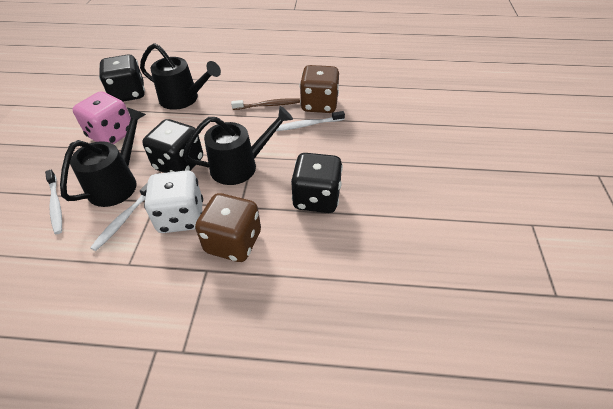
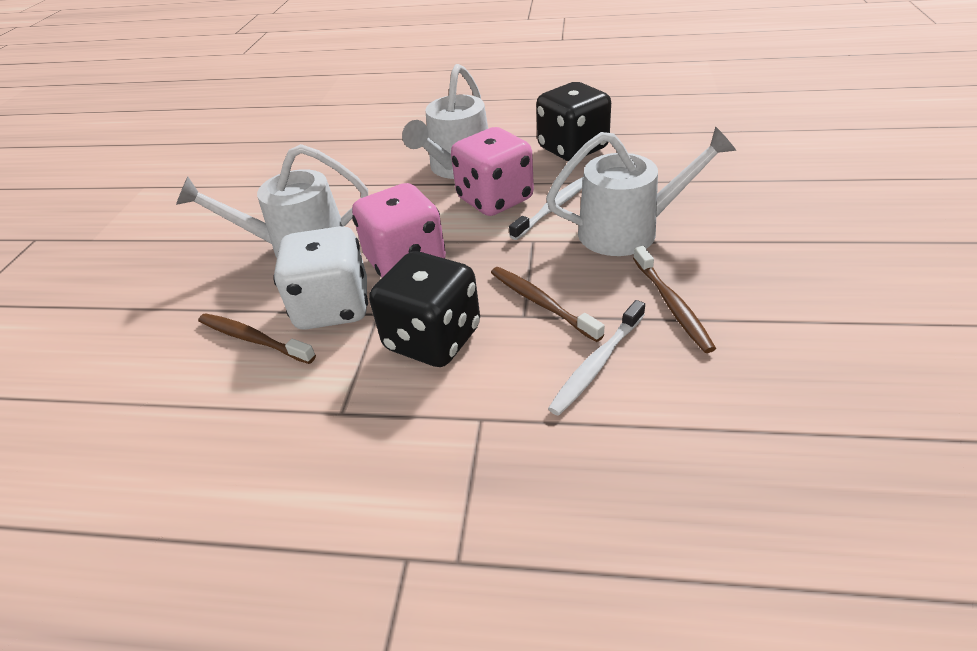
black dice: [99,55,145,102] [142,119,203,173] [291,153,343,213] = 3 -> [369,251,480,367] [536,82,611,161] = 2
black watering can: [60,107,146,207] [140,43,221,110] [183,106,293,185] = 3 -> none = 0
brown dice: [195,193,261,262] [300,65,339,113] = 2 -> none = 0
brown toothbrush: [231,98,300,110] = 1 -> [198,313,316,364] [491,267,605,342] [633,246,716,353] = 3
pink dice: [73,91,131,144] = 1 -> [352,183,446,277] [451,127,534,216] = 2
white toothbrush: [45,170,62,234] [90,182,148,251] [276,111,345,131] = 3 -> [509,177,583,240] [548,300,645,416] = 2
white watering can: none = 0 -> [176,144,368,258] [402,64,488,179] [546,127,736,256] = 3

